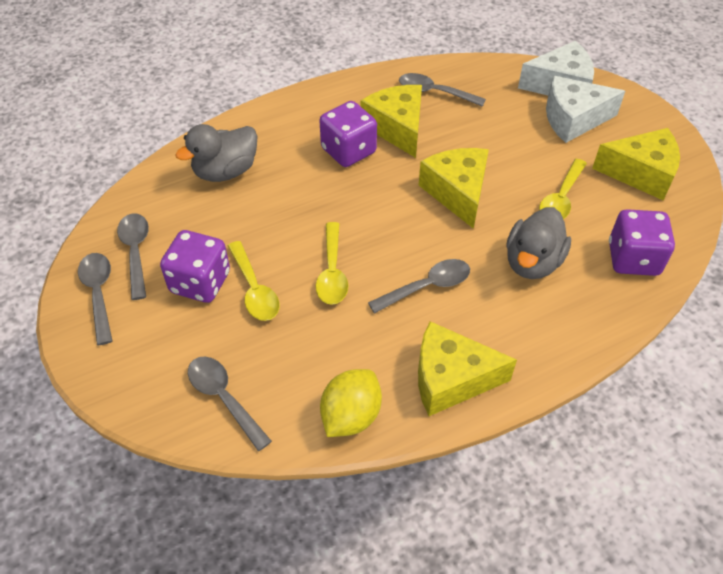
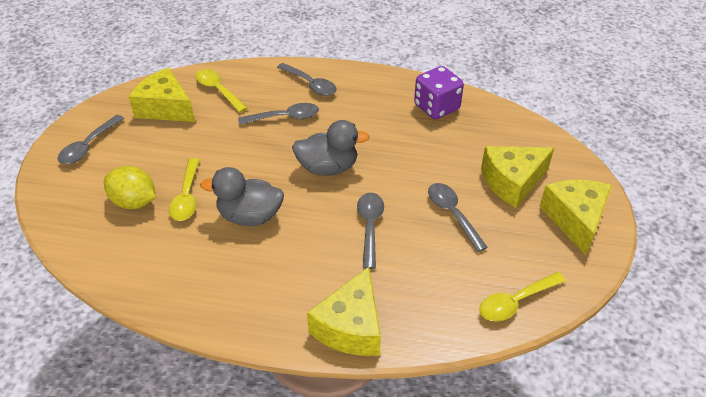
purple dice: [160,230,230,303] [319,101,377,167] [609,209,675,276] = 3 -> [414,66,464,119] = 1
white cheese: [518,41,594,95] [546,76,625,143] = 2 -> none = 0

